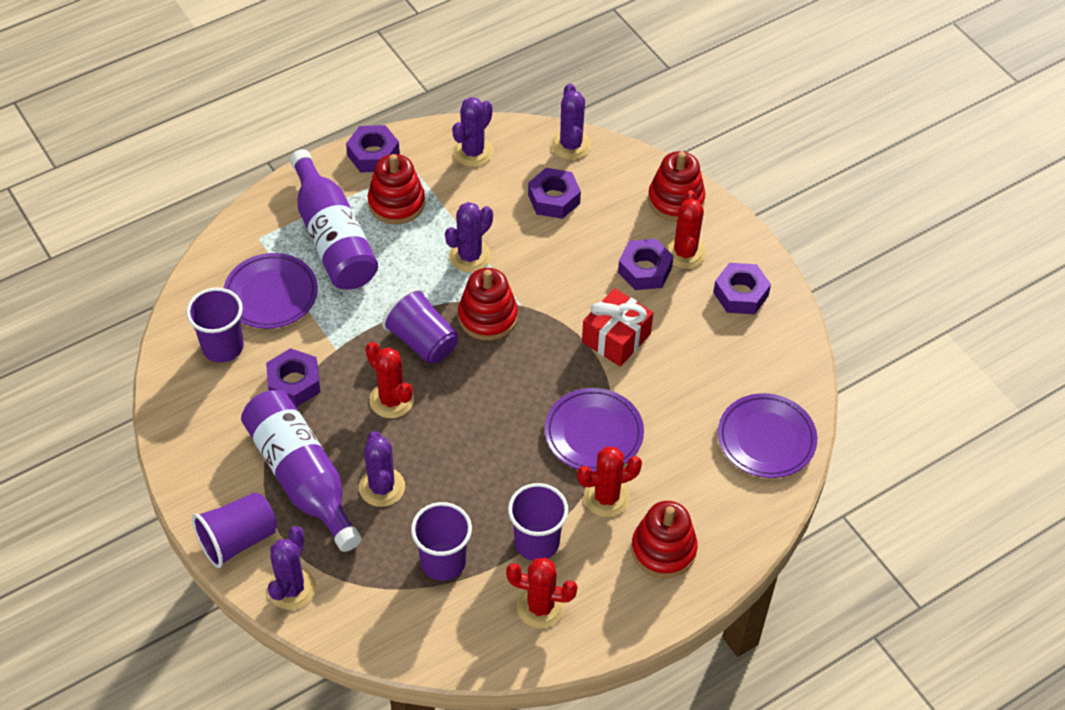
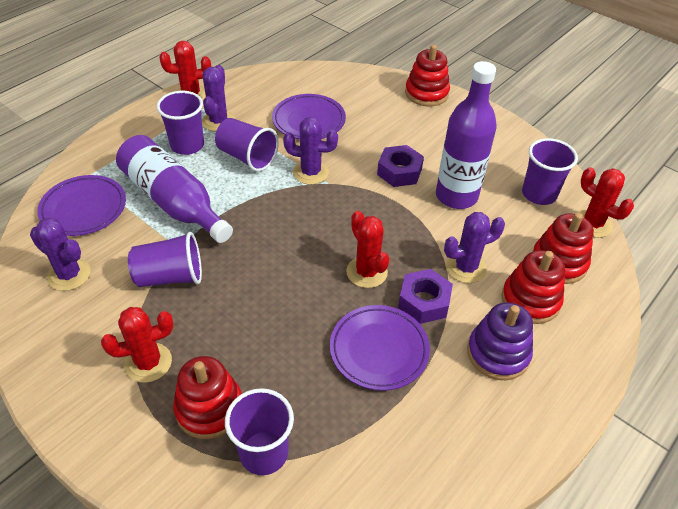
purple cactus: [268,526,316,610] [359,431,405,507] [445,202,493,273] [452,97,493,167] [551,84,591,160] = 5 -> [30,218,91,291] [202,65,235,132] [283,117,338,185] [444,212,505,283] = 4
purple nut: [266,348,320,407] [346,125,400,173] [528,168,581,219] [618,239,674,290] [713,263,771,314] = 5 -> [377,145,424,187] [398,269,453,324] = 2
purple stacking toy: none = 0 -> [467,303,533,380] = 1
red gift: [582,288,653,367] = 1 -> none = 0

